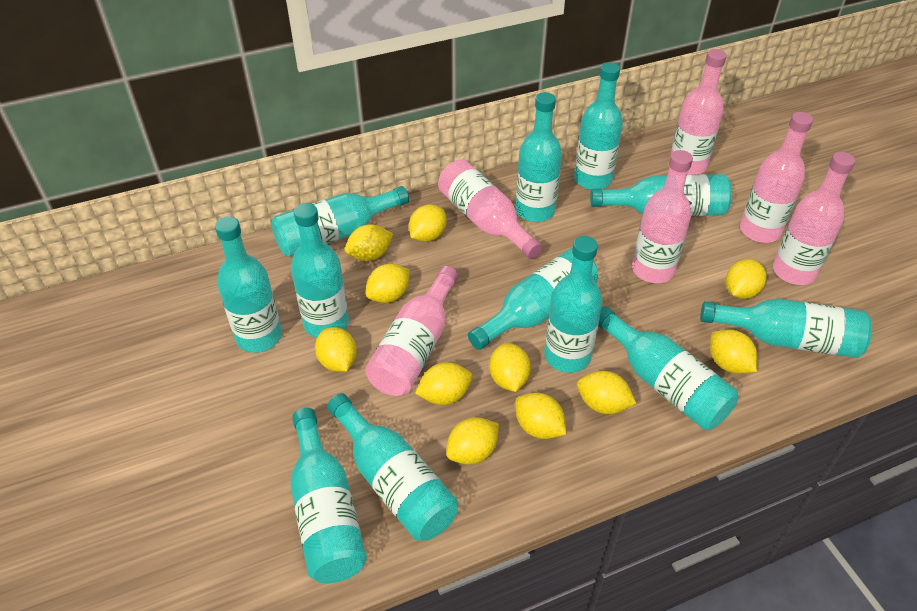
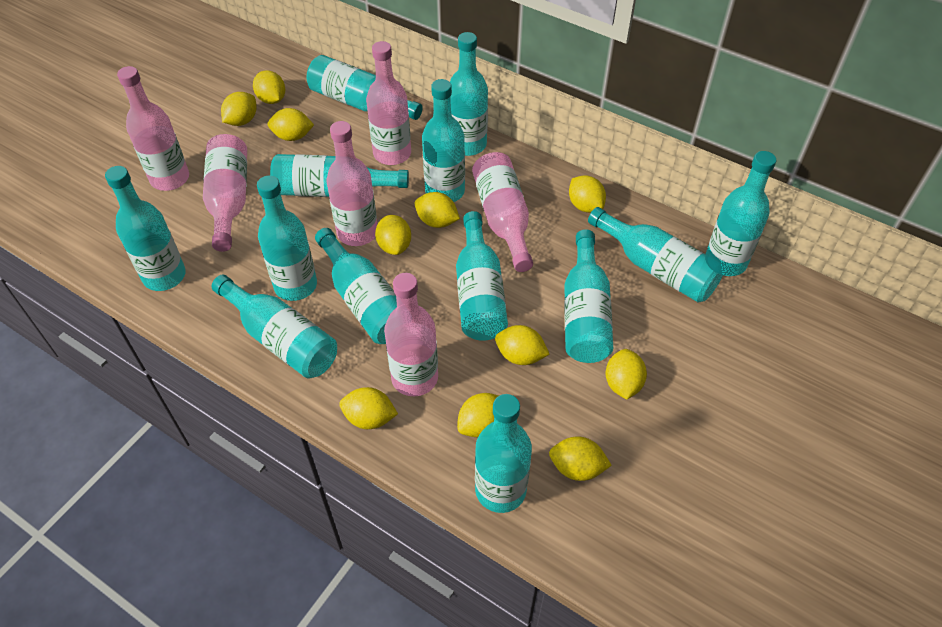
turquoise bottle: [215,216,282,353] [271,186,409,257] [291,203,349,338] [291,408,367,583] [327,393,458,541] [468,248,598,350] [515,92,562,222] [544,236,603,373] [574,62,623,190] [590,174,732,216] [598,306,738,430] [700,299,872,358] = 12 -> [105,166,186,291] [212,275,337,378] [257,176,317,301] [270,154,409,197] [307,55,423,120] [315,228,397,344] [422,79,465,202] [450,32,488,156] [456,211,508,341] [475,394,532,513] [564,229,613,363] [588,207,724,303] [705,151,776,276] = 13

